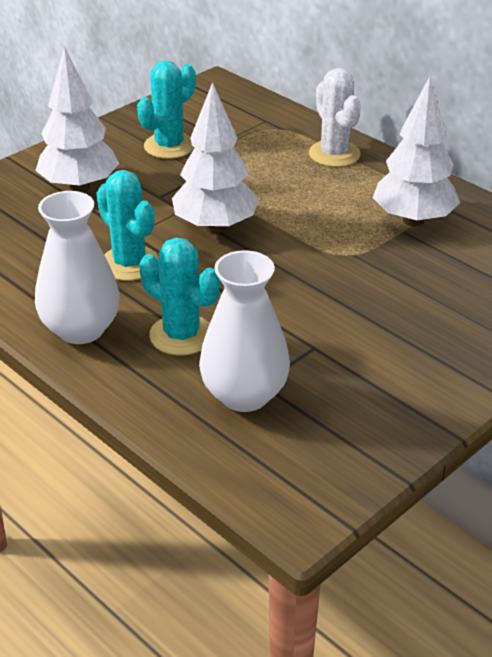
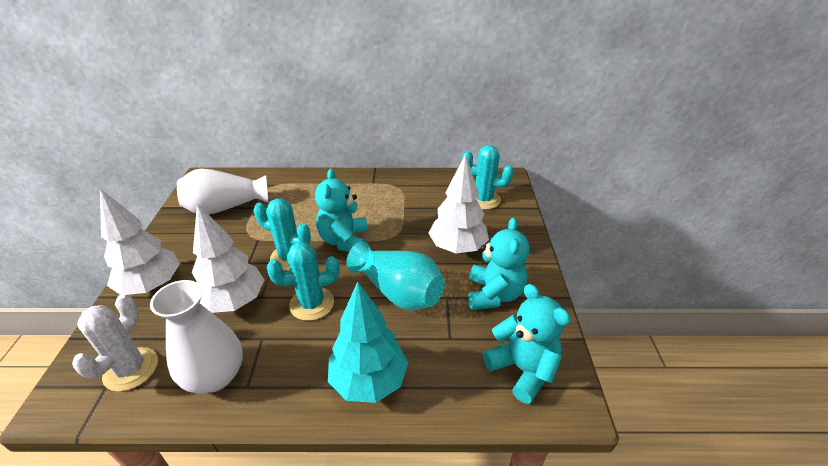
turquoise teddy bear: none = 0 -> [315,169,368,252] [468,217,530,310] [483,284,571,404] = 3
turquoise tree: none = 0 -> [328,281,408,403] = 1
turquoise vase: none = 0 -> [346,241,445,311] = 1

